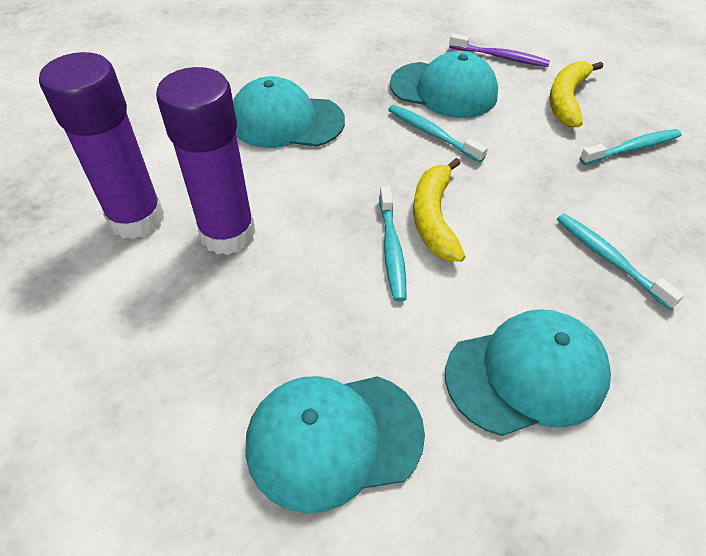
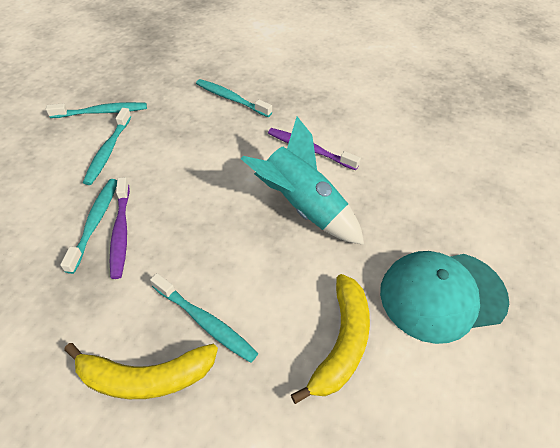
purple glue stick: [39,52,164,239] [156,67,256,255] = 2 -> none = 0
purple toothbrush: [449,33,550,67] = 1 -> [110,177,130,279] [268,128,361,170] = 2
turquoise cap: [233,76,345,148] [246,376,425,513] [390,51,498,118] [445,309,611,436] = 4 -> [380,251,509,344] = 1
turquoise rocket: none = 0 -> [241,117,364,245] = 1
turquoise toothbrush: [379,186,406,302] [388,105,488,163] [557,214,684,310] [579,129,682,165] = 4 -> [46,102,147,118] [60,179,117,274] [83,108,132,185] [150,273,258,363] [196,79,272,117] = 5

